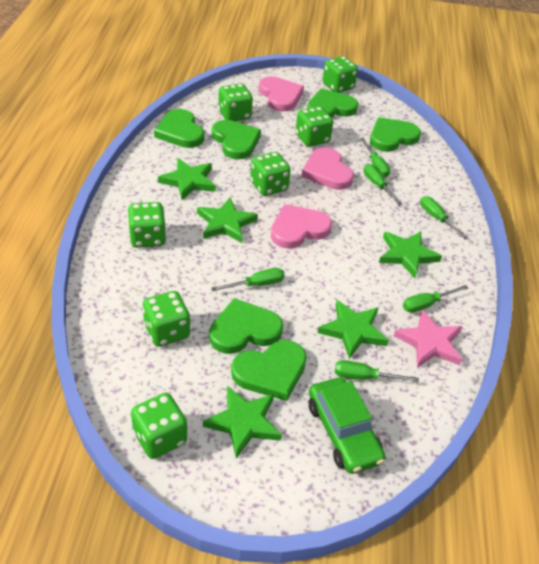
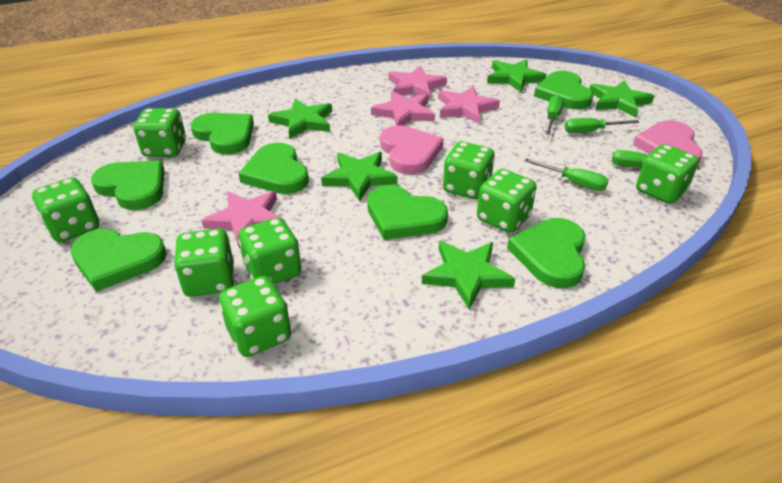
green car: [309,377,386,474] = 1 -> none = 0
green dice: [127,202,166,248] [131,393,187,459] [142,291,190,347] [218,83,253,121] [250,152,291,196] [295,106,333,147] [322,56,358,93] = 7 -> [32,177,99,242] [134,108,186,157] [174,228,234,297] [219,276,291,357] [238,217,301,284] [443,141,495,199] [477,169,537,233] [636,144,699,204] = 8
green heart: [154,109,204,148] [209,298,283,354] [212,120,261,160] [231,340,307,401] [307,89,358,118] [370,117,421,152] = 6 -> [70,229,167,292] [91,160,165,210] [191,113,254,154] [238,143,309,194] [367,185,448,240] [507,218,586,288] [534,71,593,109] = 7
green screwdriver: [211,268,284,291] [335,360,419,382] [360,138,391,177] [364,164,403,206] [403,285,468,313] [420,196,468,240] = 6 -> [524,158,608,191] [545,95,564,135] [564,118,639,133] [612,150,700,170] = 4
pink heart: [258,76,304,111] [271,204,332,249] [301,147,354,190] = 3 -> [380,125,443,174] [633,120,703,164] = 2
pink star: [394,310,462,368] = 1 -> [201,191,285,248] [371,91,435,126] [388,66,447,100] [438,86,500,124] = 4

